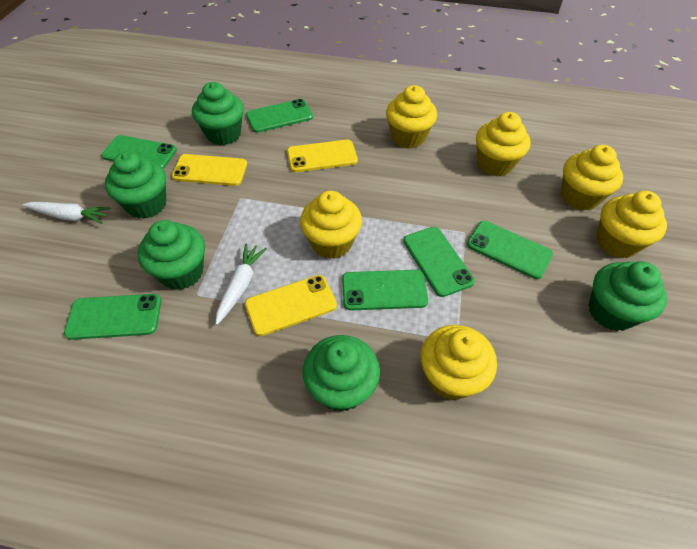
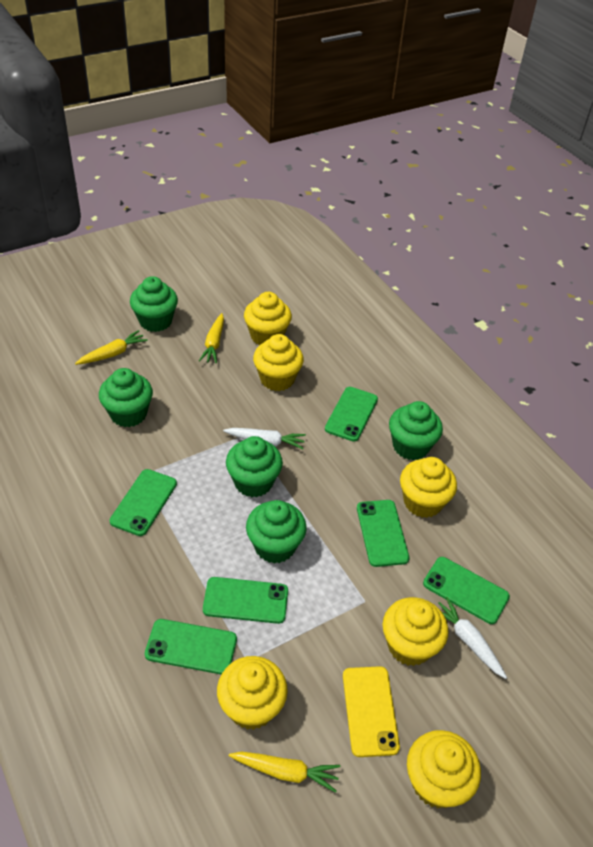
yellow carrot: none = 0 -> [75,330,148,365] [199,313,224,364] [229,752,340,793] = 3
yellow phone: [172,154,247,186] [245,275,337,336] [287,140,358,172] = 3 -> [343,666,400,757] = 1

